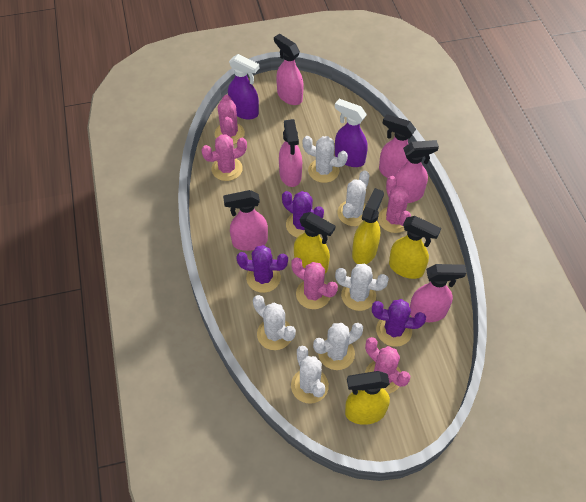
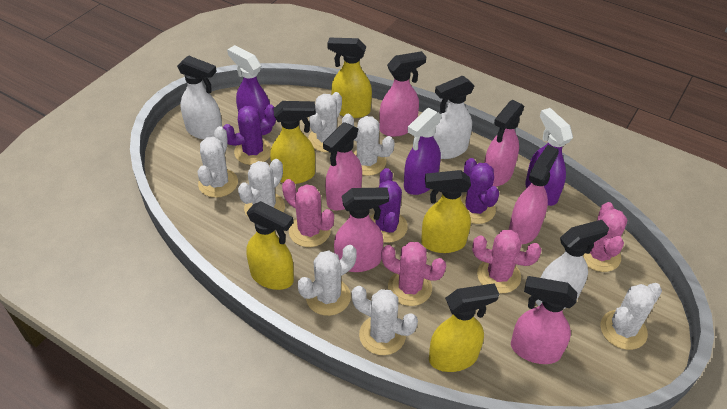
pink cactus: [201,134,247,181] [215,95,245,144] [291,257,338,309] [365,337,410,394] [378,176,411,233] = 5 -> [282,179,334,247] [381,242,446,306] [472,230,542,293] [583,202,627,272] = 4
purple spray bottle: [228,54,259,120] [335,99,368,167] = 2 -> [227,45,272,135] [404,108,442,195] [525,108,573,206] = 3
white cactus: [253,295,296,350] [291,346,329,403] [303,136,348,183] [313,323,363,370] [335,264,389,311] [337,170,370,226] = 6 -> [198,126,238,198] [238,159,285,218] [298,245,357,316] [308,92,342,152] [342,114,395,176] [352,286,418,355] [601,283,662,350] = 7
white spray bottle: none = 0 -> [177,55,222,140] [433,76,474,159] [535,220,609,309] = 3
yellow spray bottle: [294,212,335,273] [345,371,390,425] [352,188,384,264] [389,216,441,279] = 4 -> [246,201,294,290] [270,101,316,184] [327,38,372,118] [421,170,471,253] [429,283,499,372] = 5

